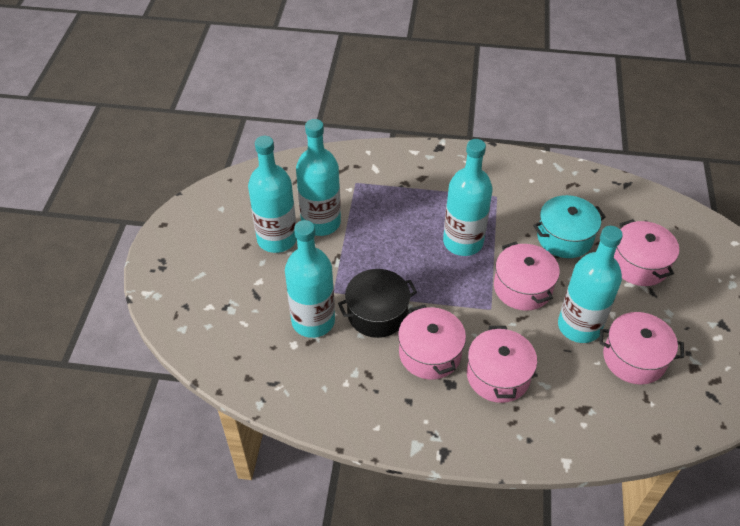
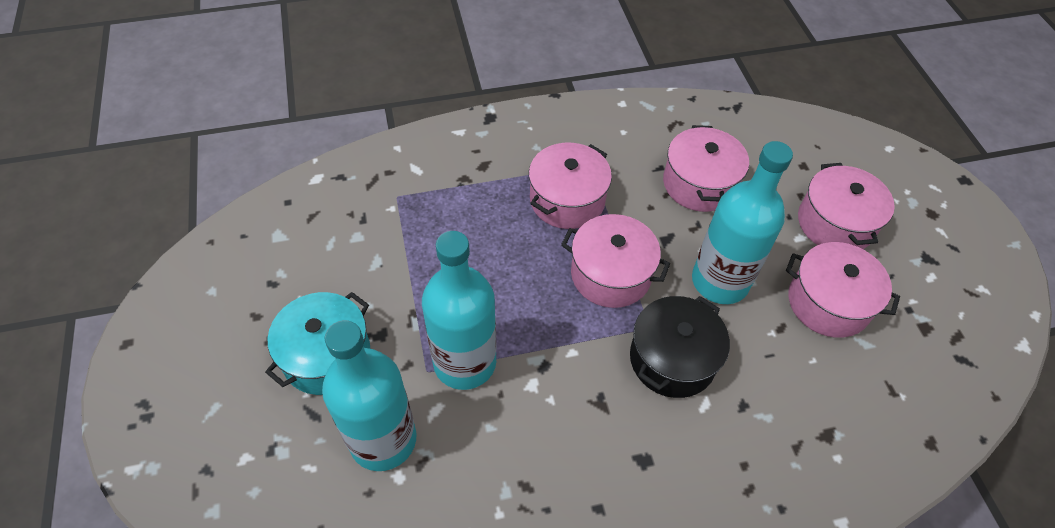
turquoise bottle: [248,136,297,253] [285,220,335,338] [296,119,341,236] [443,139,493,256] [558,226,623,343] = 5 -> [322,320,416,471] [422,231,497,390] [692,141,793,304] = 3

